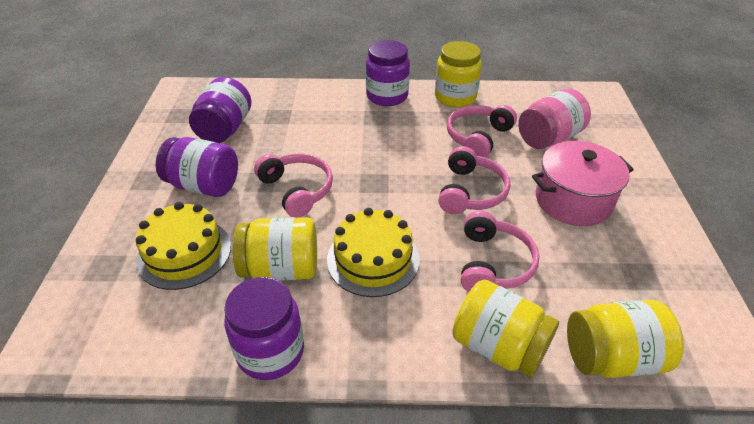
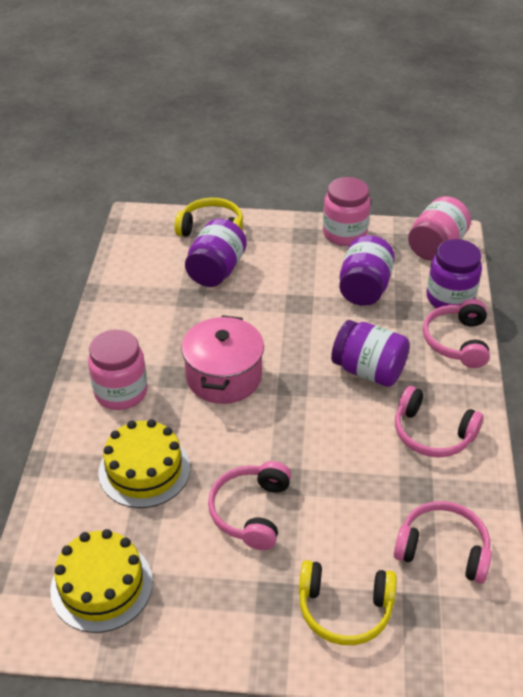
pink jar: [518,88,591,149] = 1 -> [88,330,148,410] [323,177,371,246] [408,196,471,261] = 3
yellow headphones: none = 0 -> [175,198,243,237] [299,560,397,645] = 2
yellow jar: [233,217,317,280] [435,41,482,108] [452,279,559,378] [567,300,684,378] = 4 -> none = 0

